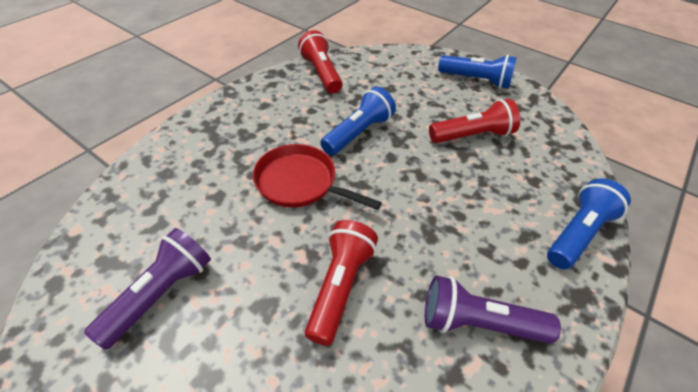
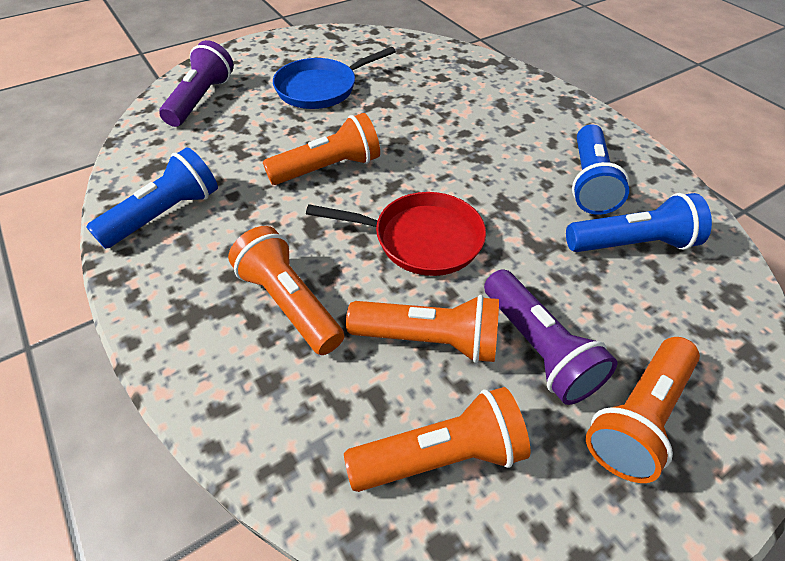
blue pan: none = 0 -> [273,47,396,109] = 1
orange flashlight: none = 0 -> [228,226,344,355] [263,113,380,185] [344,387,531,492] [346,295,499,363] [586,337,700,483] = 5
red flashlight: [298,30,343,94] [305,220,378,346] [429,99,520,143] = 3 -> none = 0

